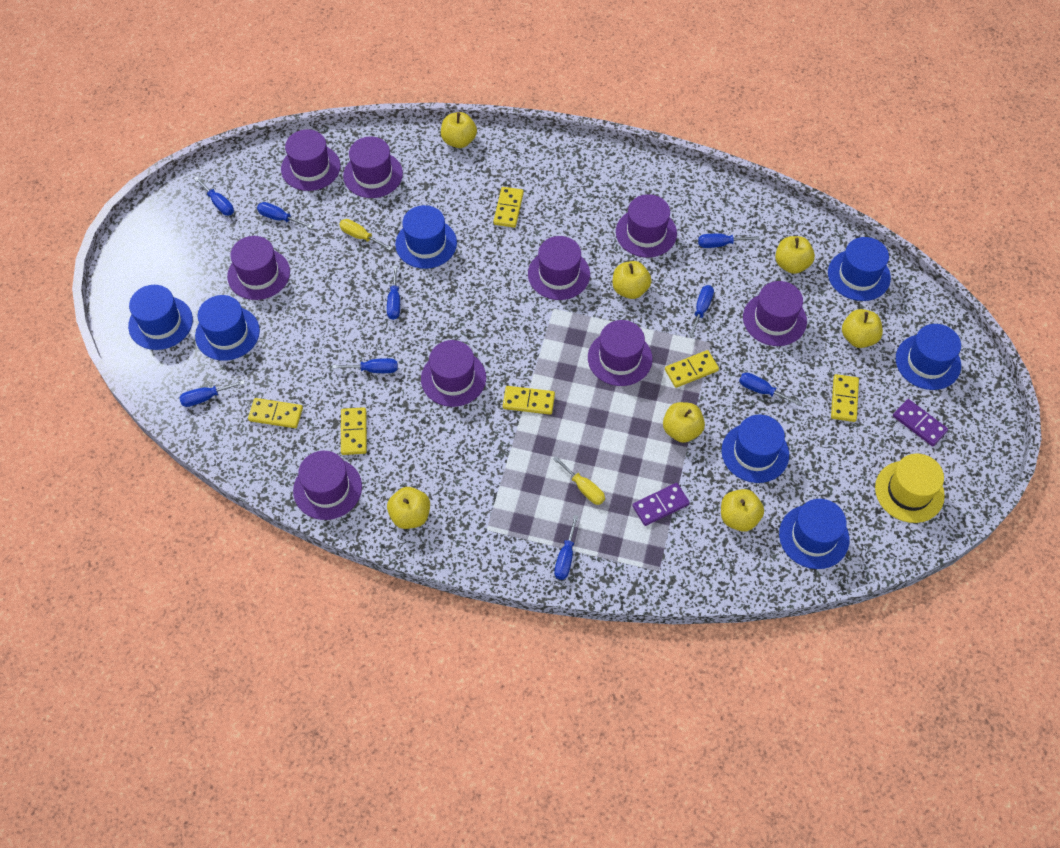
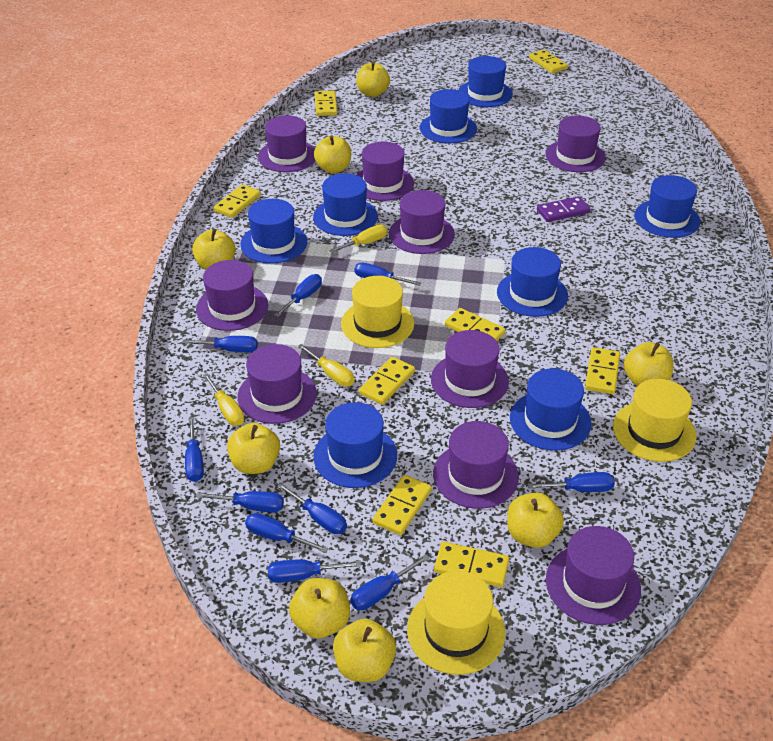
blue hat: [128,285,193,350] [195,295,260,361] [395,205,457,269] [721,415,789,483] [779,499,849,569] [828,237,891,301] [896,324,961,390] = 7 -> [240,199,307,264] [313,173,378,236] [313,402,397,488] [420,89,477,143] [459,56,513,107] [497,247,568,317] [510,369,592,451] [634,175,701,238] = 8
blue screwdriver: [179,380,245,407] [194,177,234,215] [257,202,312,229] [332,358,398,373] [387,266,400,320] [554,515,578,580] [689,285,714,338] [698,233,760,248] [739,373,802,406] = 9 -> [182,336,258,352] [185,417,204,482] [196,491,284,513] [245,513,329,553] [268,559,361,583] [275,274,322,317] [277,483,347,534] [350,554,430,610] [354,263,421,286] [528,472,615,492] = 10
purple domino: [632,483,690,526] [893,399,948,446] = 2 -> [537,196,590,222] = 1
yellow apple: [387,487,430,529] [441,112,477,148] [613,261,652,299] [663,402,705,443] [721,489,764,532] [775,236,815,274] [842,309,883,348] = 7 -> [192,228,236,270] [227,423,280,474] [289,578,350,638] [314,135,351,173] [333,619,396,682] [356,61,390,97] [507,493,564,548] [624,342,673,386] = 8
yellow domino: [248,398,303,428] [341,407,367,455] [493,187,524,228] [503,386,555,415] [665,350,719,388] [831,374,859,422] = 6 -> [214,184,261,218] [315,90,337,116] [359,357,415,405] [373,475,432,535] [434,542,509,587] [445,308,506,341] [529,50,568,73] [585,347,620,394] = 8
yellow hat: [875,454,945,523] = 1 -> [341,276,414,348] [407,571,505,675] [613,379,696,462] = 3
yellow screwdriver: [339,219,392,250] [553,456,605,505] = 2 -> [203,373,244,426] [298,344,354,386] [329,225,387,253] = 3

